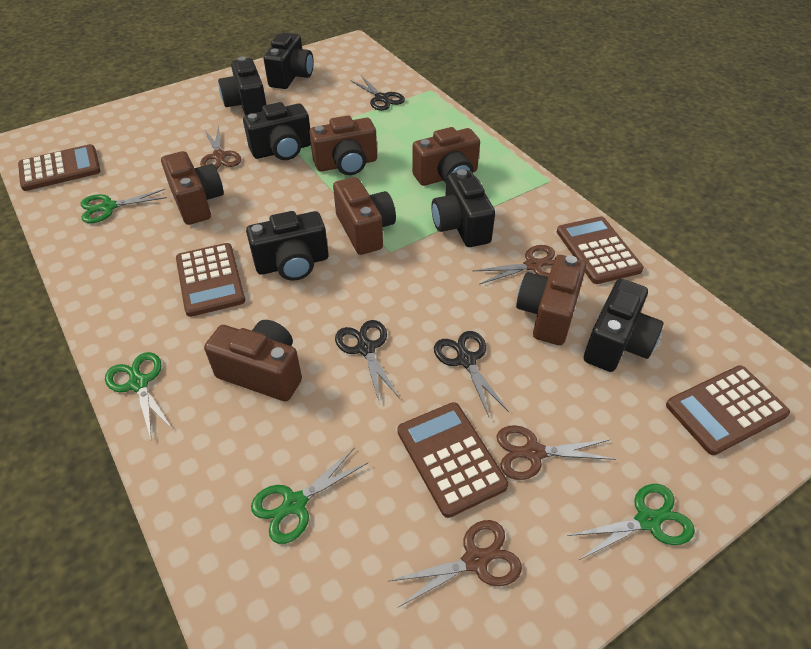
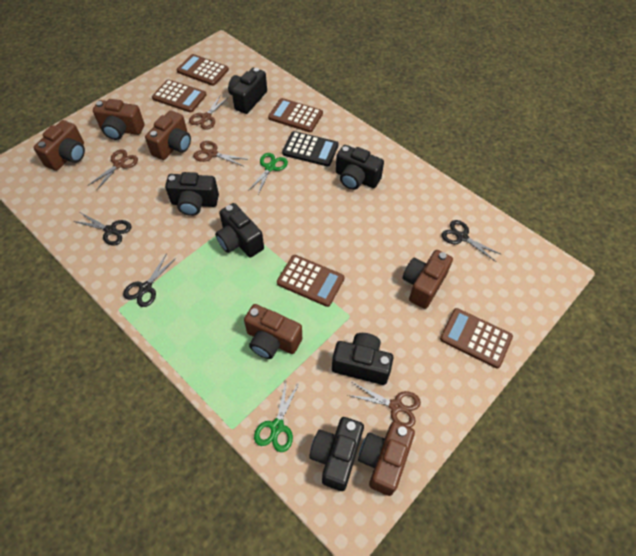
black calculator: none = 0 -> [282,131,339,167] = 1
green scissors: [81,189,167,223] [105,352,173,439] [251,447,369,544] [567,484,695,560] = 4 -> [248,153,288,194] [254,382,299,452] = 2

